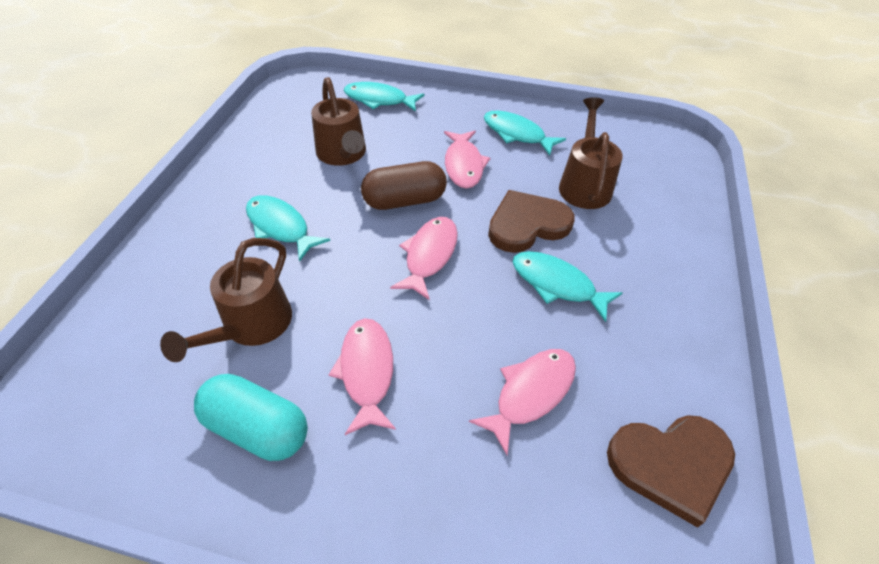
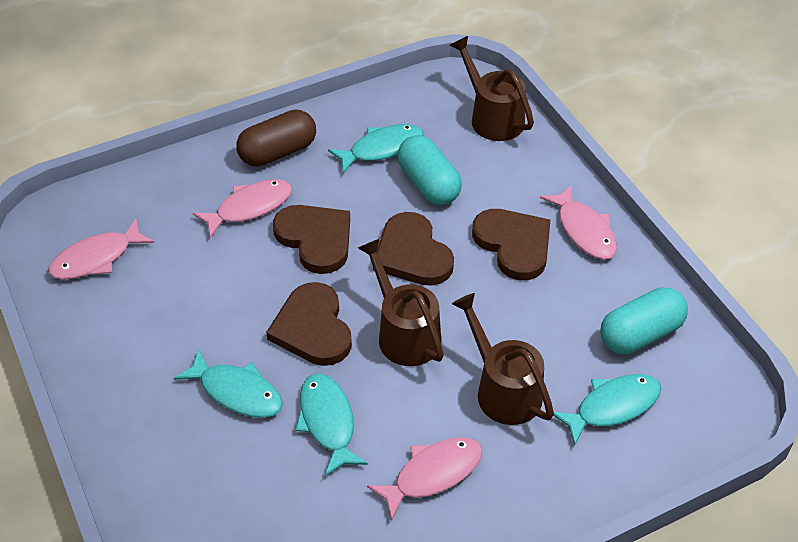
brown heart: [488,190,574,253] [607,415,735,528] = 2 -> [266,282,352,366] [273,205,350,274] [373,212,454,286] [472,209,550,280] = 4
turquoise capsule: [194,374,308,461] = 1 -> [397,135,462,205] [600,287,688,354] = 2

